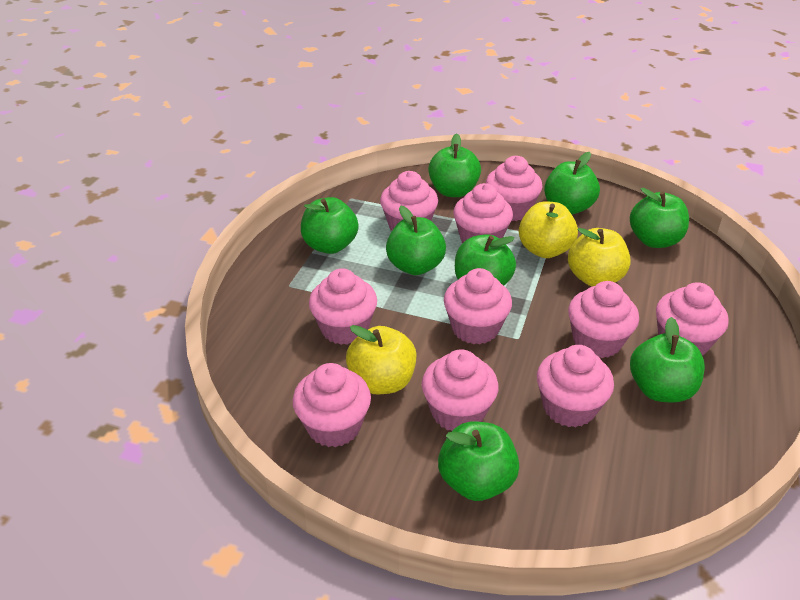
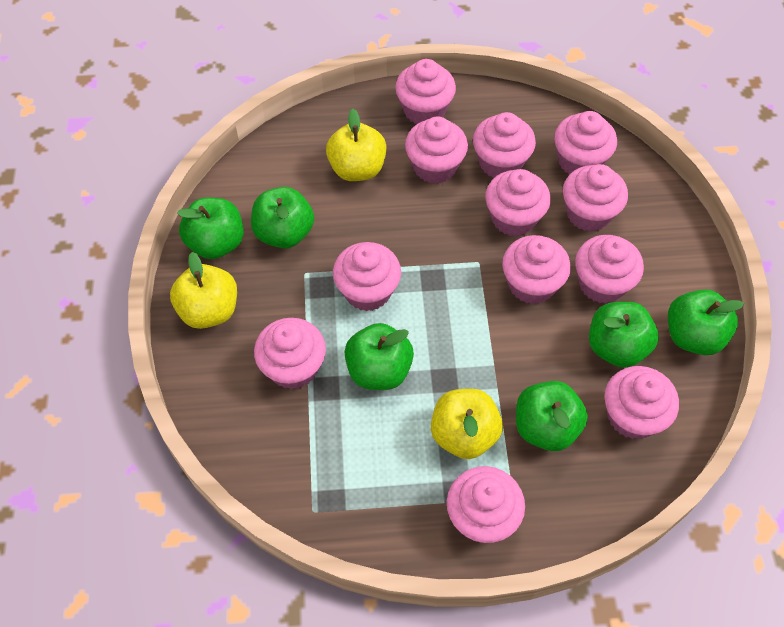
green apple: [301,197,359,254] [386,206,446,275] [428,133,481,197] [438,421,519,501] [455,234,516,286] [544,152,600,214] [630,188,689,248] [630,317,705,403] = 8 -> [177,198,244,259] [251,187,314,249] [345,323,414,390] [516,381,588,451] [589,302,659,368] [668,289,744,355] = 6
pink cupcake: [293,363,371,447] [309,268,377,345] [380,171,438,231] [422,349,499,431] [444,268,512,345] [453,183,513,243] [486,156,542,221] [537,345,614,428] [568,281,639,358] [656,282,729,355] = 10 -> [254,318,326,389] [333,242,401,311] [395,59,456,124] [405,116,468,184] [447,466,525,543] [473,112,536,178] [485,169,551,237] [502,235,571,304] [554,111,617,175] [563,164,628,232] [575,235,644,304] [604,366,679,439] = 12

